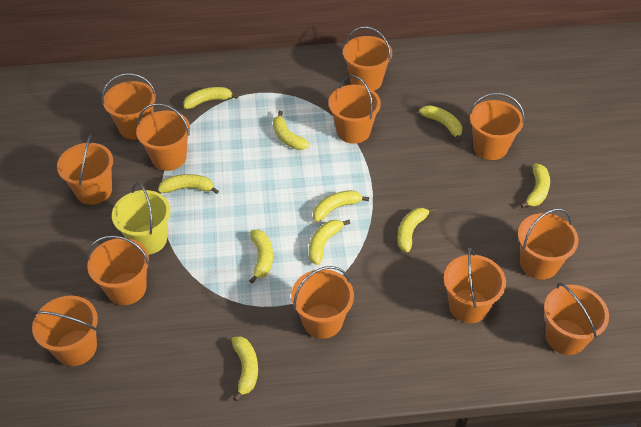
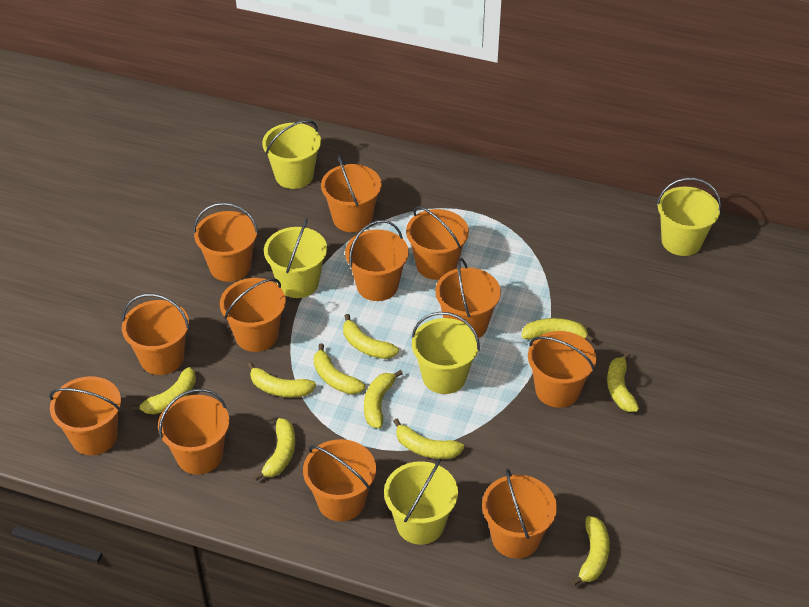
yellow bucket: [112,182,170,255] = 1 -> [262,120,321,189] [264,218,327,298] [384,458,458,545] [412,312,480,394] [657,178,721,256] = 5

